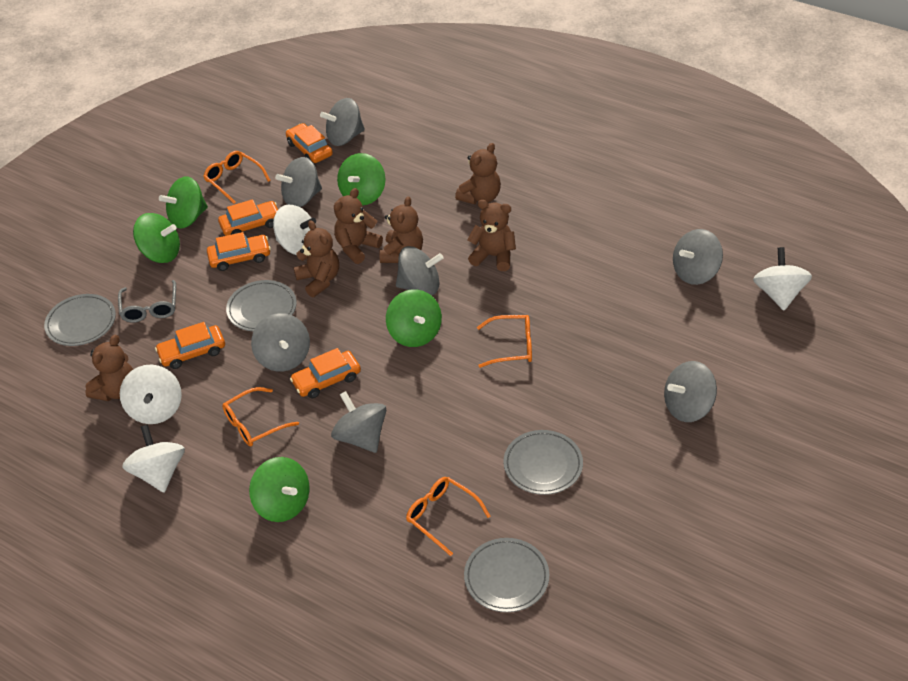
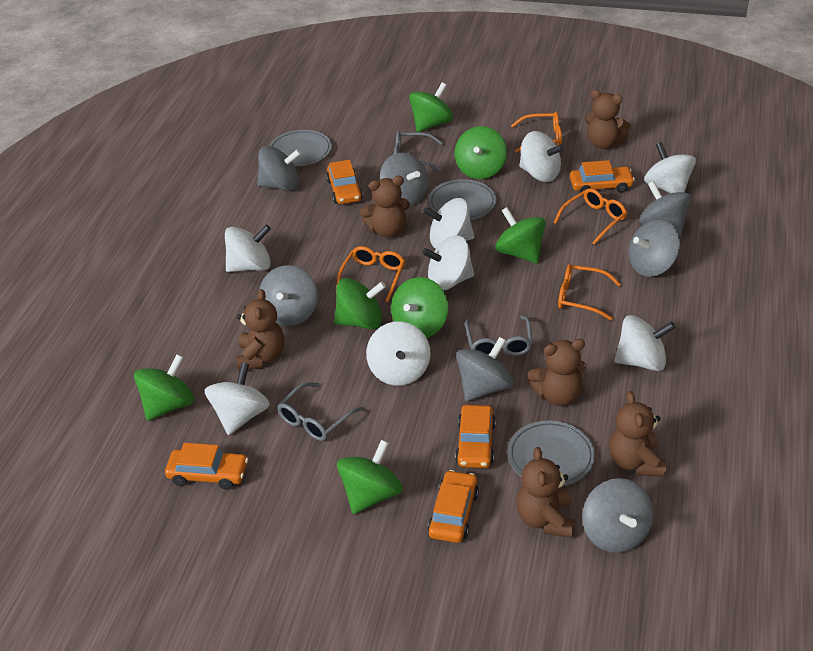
green spinning top: [133,213,180,263] [159,176,208,228] [249,457,310,522] [337,153,385,205] [386,289,442,347] = 5 -> [134,354,194,421] [334,278,386,329] [337,440,403,514] [391,277,448,338] [409,82,453,132] [455,126,507,179] [495,207,546,263] = 7
grey glasses: [118,280,176,323] = 1 -> [277,382,363,441] [394,131,444,171] [465,315,533,356] = 3
grey plate: [44,294,116,346] [226,280,297,332] [464,538,549,612] [503,430,583,495] = 4 -> [269,130,332,166] [428,179,497,220] [508,420,595,486] = 3
white spinning top: [120,365,182,424] [122,425,185,493] [273,205,316,255] [753,247,812,310] = 4 -> [204,362,270,435] [225,225,271,272] [366,321,430,386] [422,235,474,291] [423,198,474,249] [519,131,564,182] [614,315,676,371] [644,142,696,193] = 8

